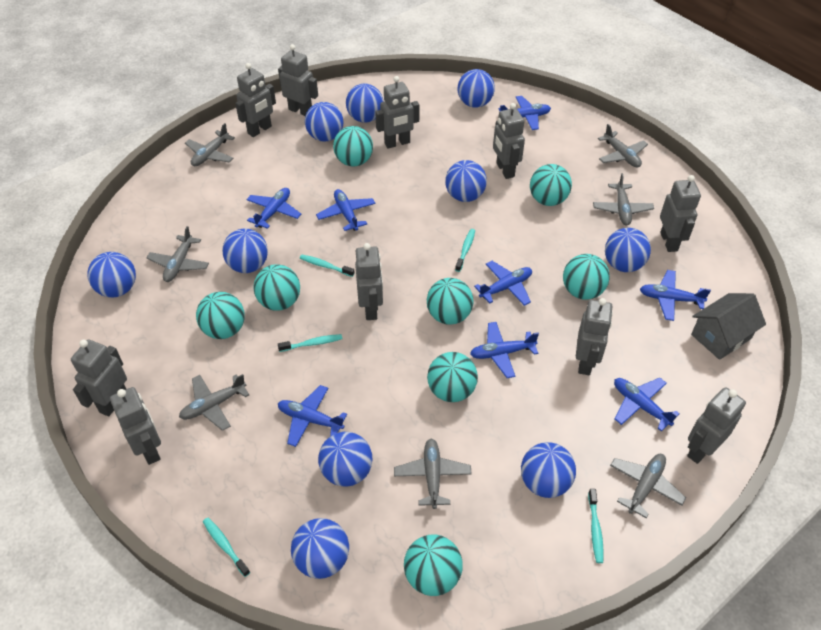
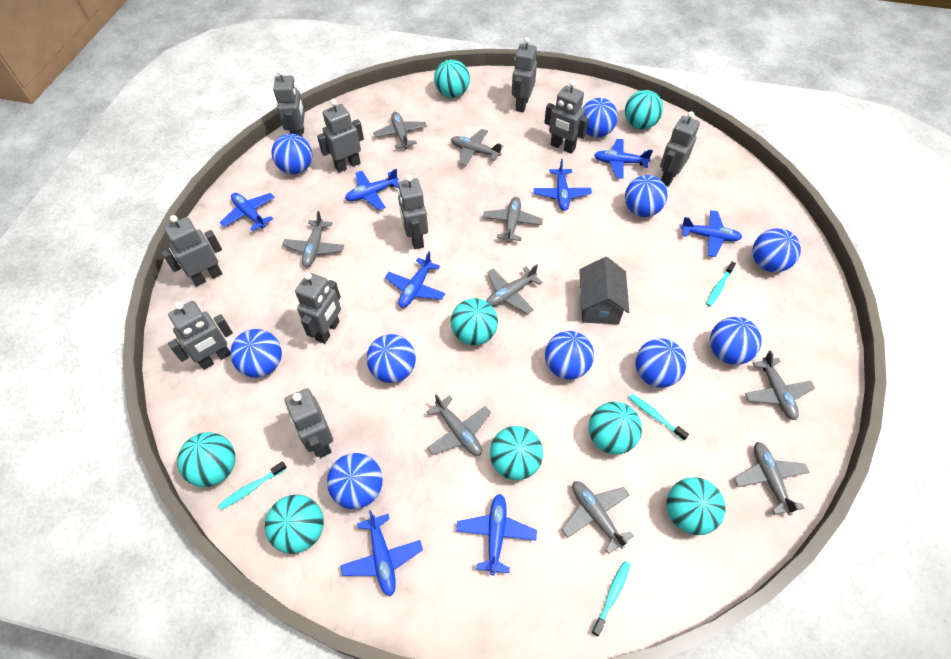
grey plane: [146,226,209,282] [179,374,249,431] [185,123,235,166] [394,439,472,509] [593,173,654,225] [598,124,648,168] [610,454,686,518] = 7 -> [282,211,344,267] [373,112,427,149] [426,394,491,456] [451,129,503,166] [483,197,543,242] [486,264,543,314] [562,481,634,554] [734,442,810,515] [745,350,815,420] = 9
turquoise toothbrush: [203,518,250,577] [278,334,342,352] [300,255,355,277] [455,229,475,272] [588,489,604,563] = 5 -> [219,461,287,510] [591,561,631,637] [629,394,689,441] [706,261,736,307] = 4

